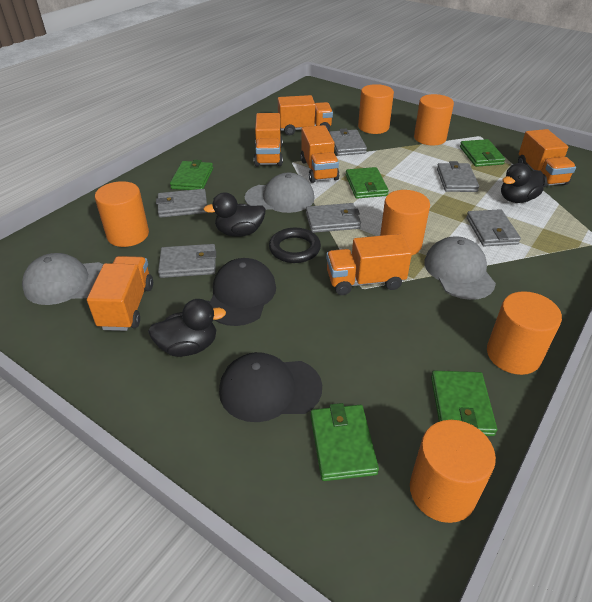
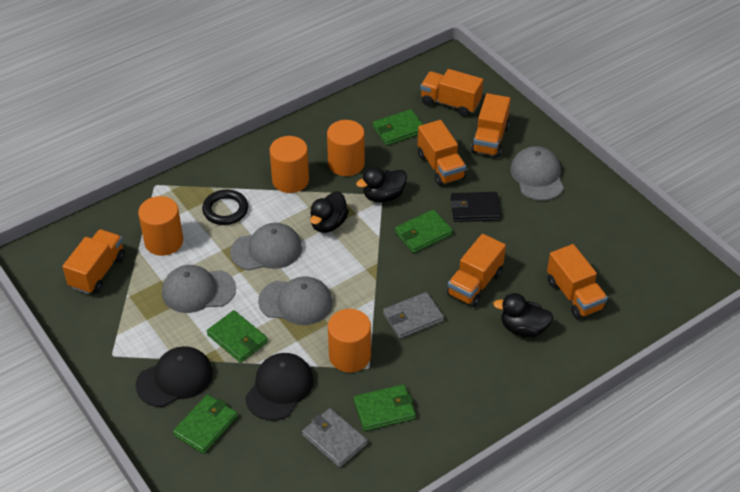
black wallet: none = 0 -> [451,192,501,222] = 1
grey cap: [22,253,103,305] [245,173,314,213] [424,237,496,300] = 3 -> [162,265,236,313] [230,223,302,271] [258,276,333,325] [510,146,564,201] = 4
grey wallet: [156,189,207,218] [158,244,216,278] [306,203,361,233] [329,129,367,156] [437,161,479,192] [466,209,521,246] = 6 -> [302,408,368,468] [383,292,444,339] = 2
orange cylinder: [95,181,149,247] [358,84,394,134] [380,190,430,255] [410,420,496,523] [414,94,454,145] [487,291,562,375] = 6 -> [138,196,183,256] [270,136,309,193] [327,120,365,176] [328,309,371,372] = 4

